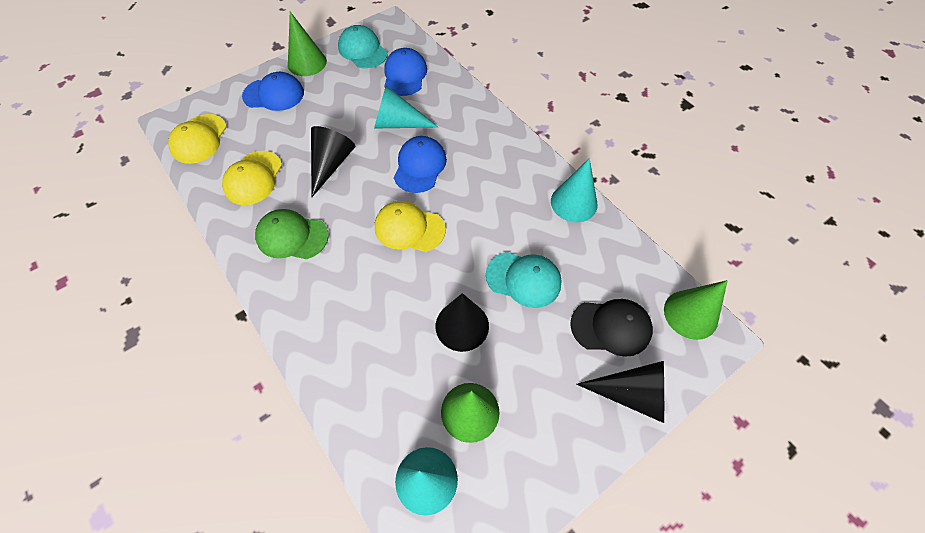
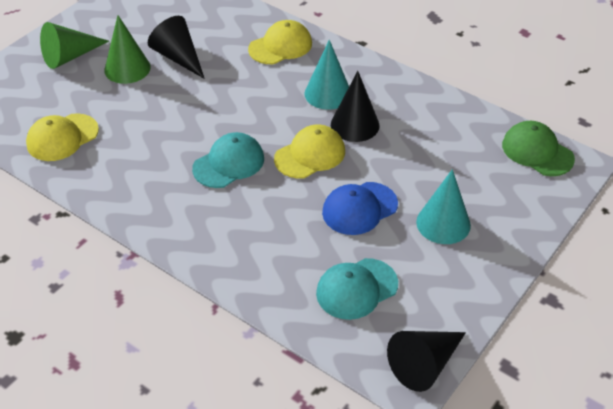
black cap: [570,299,653,357] = 1 -> none = 0
blue cap: [242,72,304,111] [384,48,427,96] [394,136,447,193] = 3 -> [322,182,398,235] = 1
green cone: [288,12,327,76] [441,383,499,443] [664,280,728,340] = 3 -> [40,22,109,69] [104,15,151,84] = 2
turquoise cone: [374,85,438,129] [395,447,458,516] [551,158,598,222] = 3 -> [304,40,349,110] [416,169,471,244] = 2

